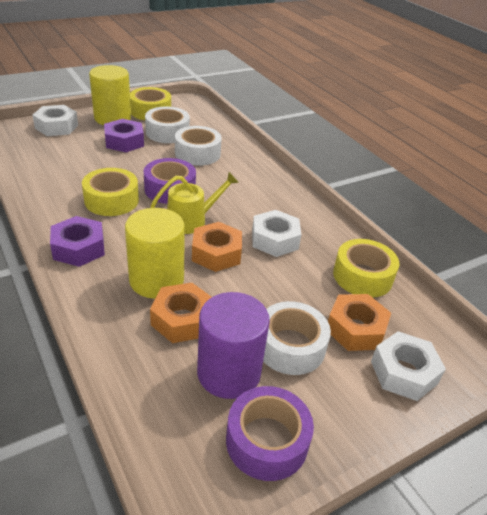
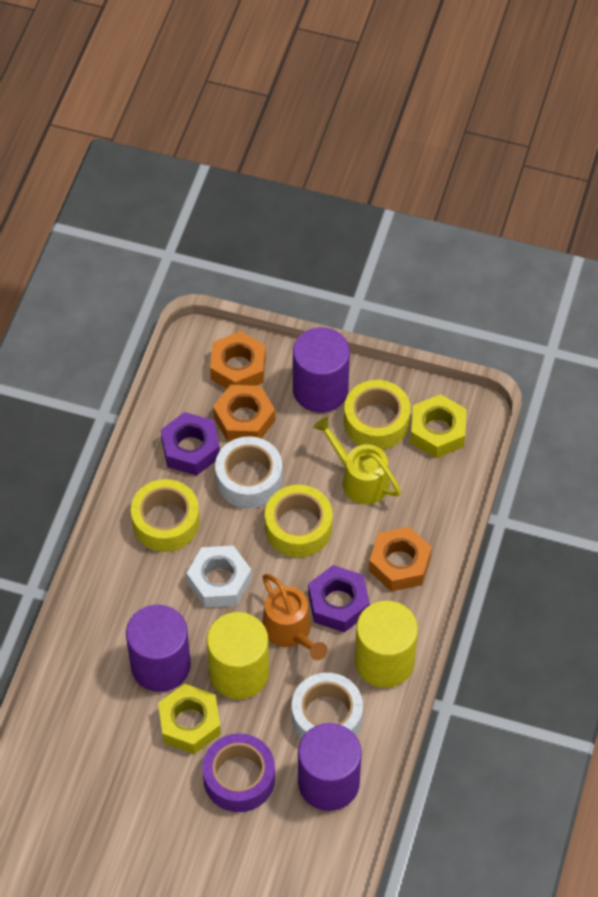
orange watering can: none = 0 -> [262,574,327,660] = 1
purple cylinder: [197,292,270,399] = 1 -> [126,605,191,692] [293,327,350,413] [298,723,362,811] = 3
purple tape: [144,158,196,204] [226,386,314,481] = 2 -> [202,733,275,812] = 1
white nut: [32,105,78,136] [252,210,302,257] [371,331,446,401] = 3 -> [187,545,252,608] = 1
white tape: [145,106,190,143] [175,126,222,166] [263,301,331,375] = 3 -> [215,436,282,508] [292,673,363,739] = 2
yellow nut: none = 0 -> [158,684,221,754] [410,394,467,458] = 2

